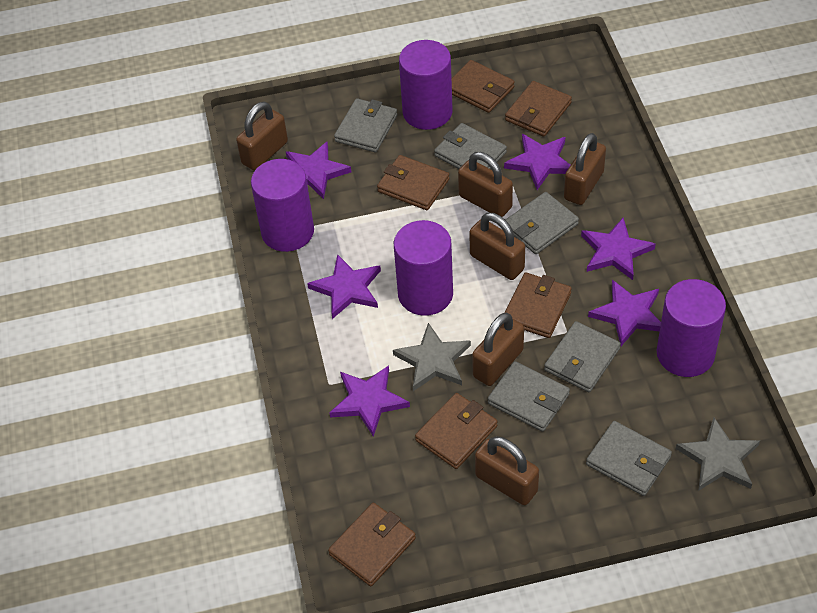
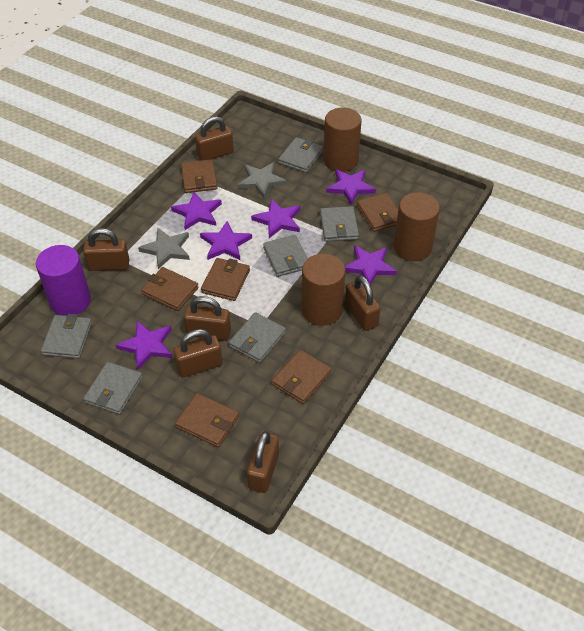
brown cylinder: none = 0 -> [301,254,345,326] [323,107,361,172] [394,192,440,261] = 3
purple cylinder: [251,159,314,252] [394,220,453,316] [399,40,453,130] [657,279,726,377] = 4 -> [36,245,91,316] = 1

